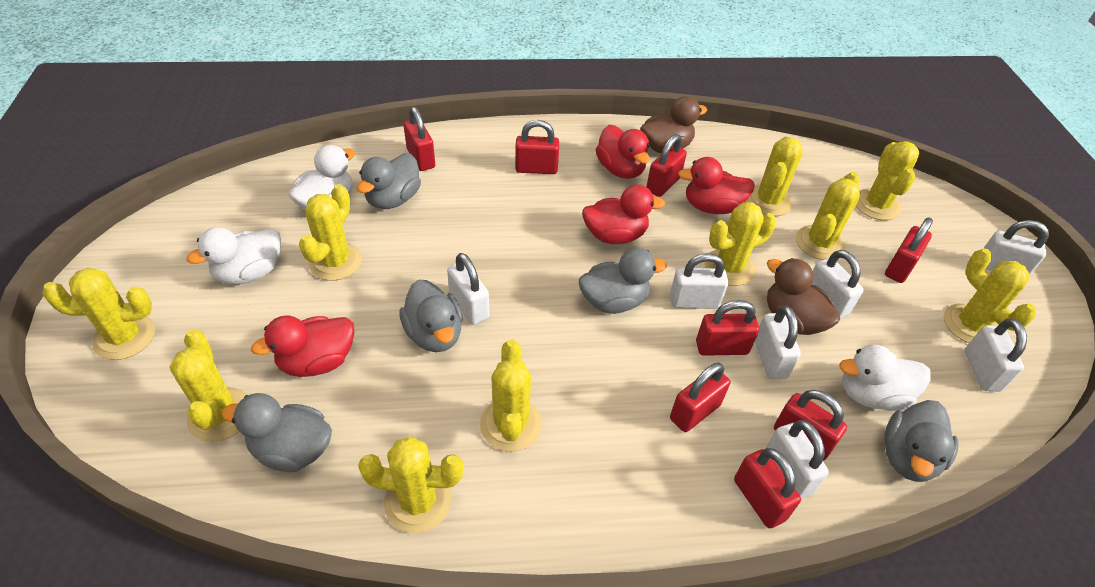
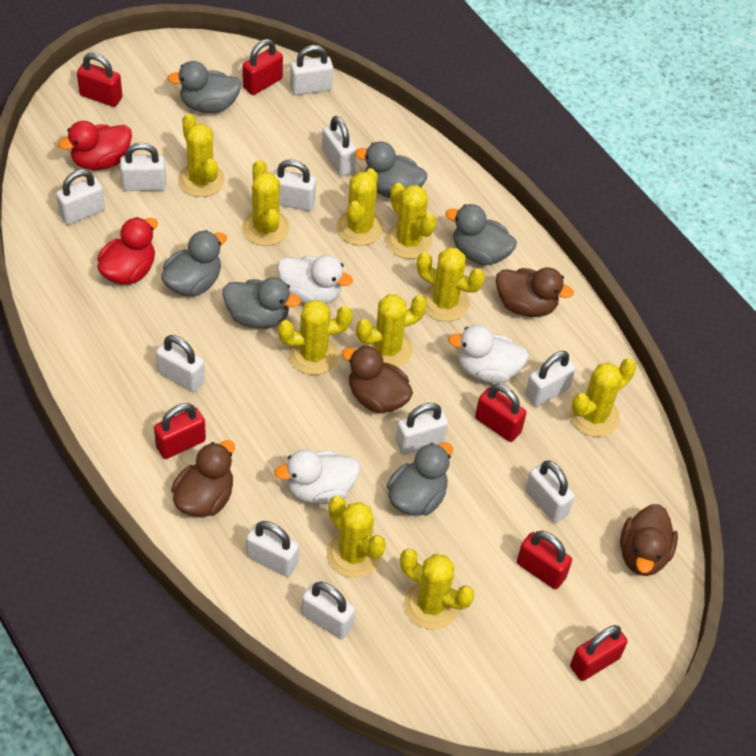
brown duck: [640,96,707,153] [767,258,840,335] = 2 -> [171,440,235,517] [342,345,413,413] [496,267,574,317] [620,504,678,576] = 4
grey duck: [222,393,332,472] [357,153,421,209] [399,279,463,352] [579,248,667,314] [884,400,959,482] = 5 -> [161,230,227,296] [167,61,242,113] [223,277,301,329] [355,141,427,198] [387,442,453,516] [445,204,517,265] = 6
red duck: [251,316,354,377] [582,185,665,244] [596,125,650,179] [678,157,755,214] = 4 -> [58,121,132,170] [97,217,158,285] = 2
red padlock: [404,107,435,171] [515,120,559,174] [646,134,687,197] [670,363,730,432] [696,300,759,356] [734,448,801,529] [774,390,847,461] [885,217,933,283] = 8 -> [77,53,122,107] [154,403,206,459] [242,39,283,95] [475,384,526,442] [517,531,572,589] [570,625,628,681] = 6
white padlock: [447,253,489,325] [670,253,728,309] [755,306,801,379] [765,420,829,498] [812,250,864,319] [965,318,1027,392] [983,220,1049,276] = 7 -> [56,169,105,225] [120,143,166,191] [156,335,205,392] [246,521,299,577] [273,160,316,211] [290,45,333,95] [301,582,355,639] [322,116,356,176] [396,403,448,455] [525,351,576,407] [525,461,574,523] = 11

